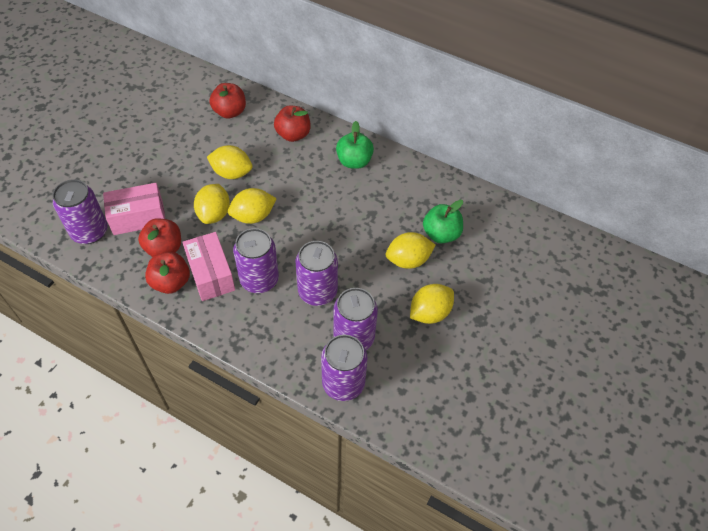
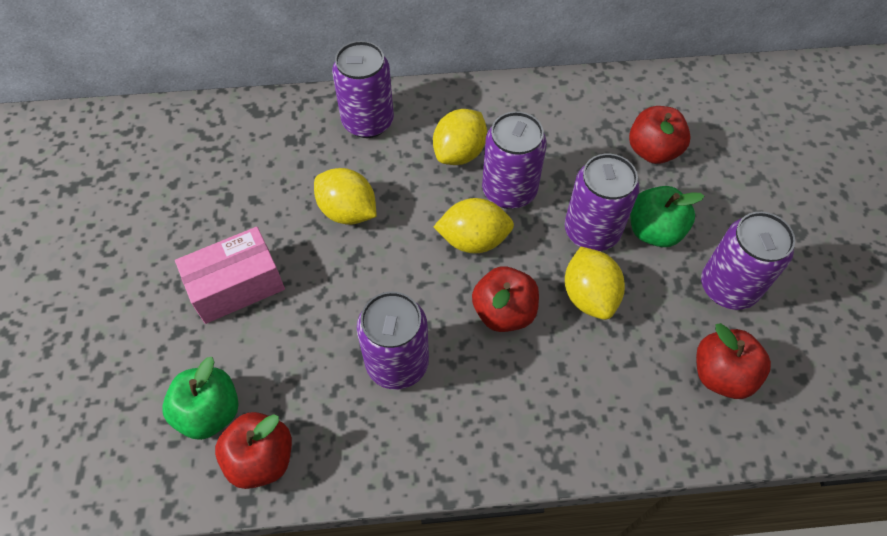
pink box: [103,183,165,235] [182,232,235,301] = 2 -> [175,227,285,324] = 1
yellow lemon: [194,184,230,224] [207,145,253,179] [228,188,277,224] [386,232,436,269] [410,284,454,324] = 5 -> [314,168,377,225] [433,109,487,165] [433,198,514,254] [565,247,625,320] = 4

